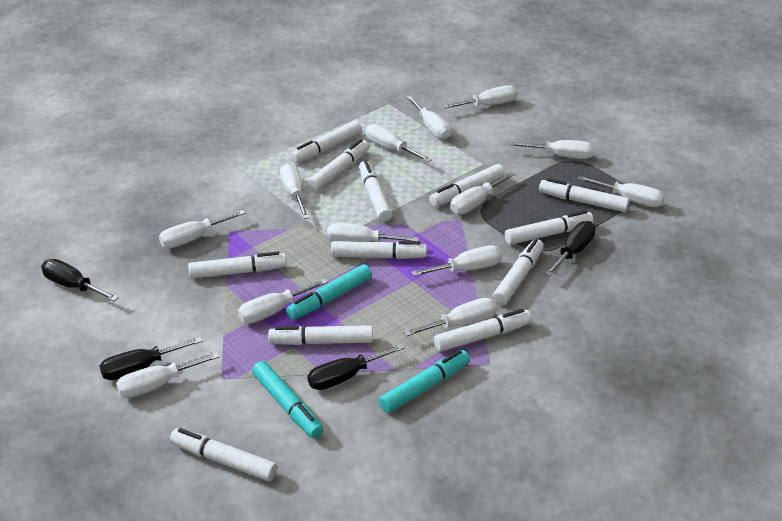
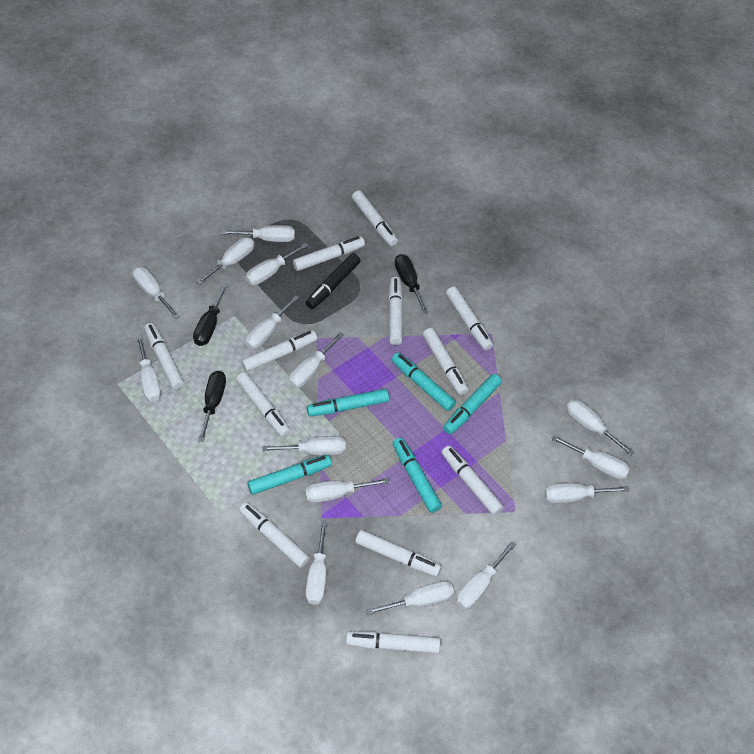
black marker: none = 0 -> [306,253,361,309] = 1
black screwdriver: [41,259,119,301] [99,337,203,380] [307,344,404,390] [545,221,596,277] = 4 -> [193,283,228,346] [198,371,226,442] [395,254,429,314] = 3
turquoise marker: [252,361,324,438] [286,264,372,320] [379,350,470,413] = 3 -> [248,455,332,495] [307,389,389,417] [392,353,456,411] [393,438,442,513] [443,374,502,434] = 5
white screwdriver: [116,352,220,398] [159,210,246,248] [238,279,328,324] [280,164,309,219] [327,223,419,242] [365,124,432,162] [404,298,497,336] [406,95,451,140] [411,245,502,276] [443,85,517,109] [450,172,515,214] [510,140,594,159] [578,176,665,207] = 13 -> [132,266,180,319] [136,335,161,402] [196,237,254,285] [221,225,295,242] [245,243,309,285] [245,295,300,349] [262,436,346,455] [289,332,344,388] [305,478,390,503] [305,521,327,605] [366,581,454,615] [456,541,516,610] [544,483,629,503] [551,435,630,479] [566,400,635,456] = 15

